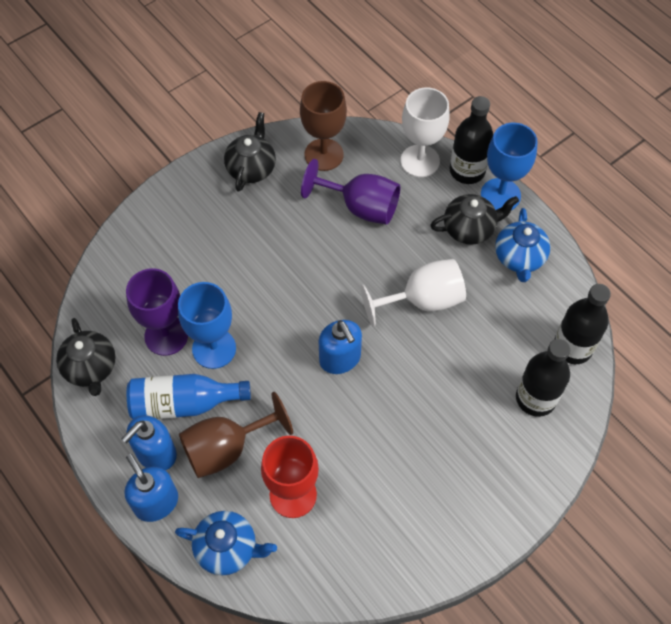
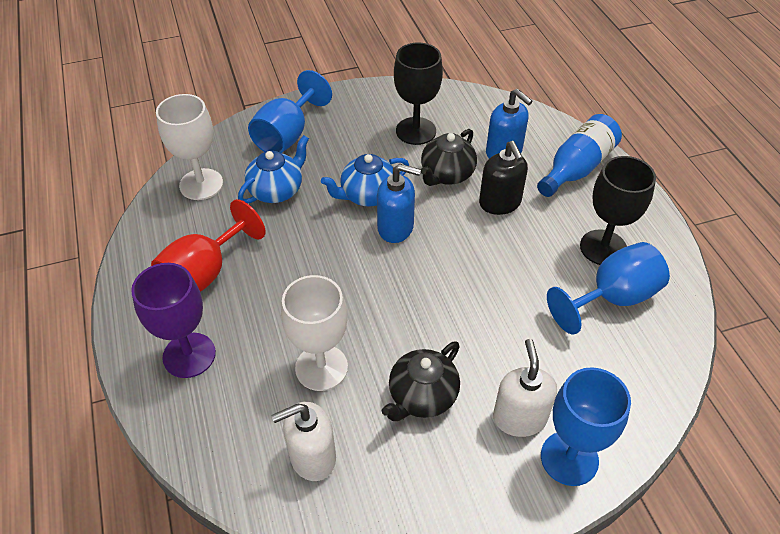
black bottle: [449,96,493,184] [516,339,571,417] [555,284,611,364] = 3 -> none = 0
black goblet: none = 0 -> [394,43,443,145] [580,156,656,265] = 2
black soap dispenser: none = 0 -> [479,141,528,215] = 1
black teapot: [56,318,116,396] [224,112,276,192] [430,194,519,245] = 3 -> [382,341,460,421] [421,129,477,186] = 2
blue goblet: [178,282,236,369] [481,123,538,210] = 2 -> [248,70,332,153] [541,367,631,486] [547,242,670,335] = 3
blue soap dispenser: [122,416,177,470] [124,454,178,522] [319,320,362,374] = 3 -> [377,164,421,243] [486,89,532,159] = 2
brown goblet: [179,392,293,478] [300,81,347,171] = 2 -> none = 0
purple goblet: [126,268,188,356] [301,159,400,225] = 2 -> [131,263,216,378] = 1
white soap dispenser: none = 0 -> [272,402,336,481] [493,339,557,437] = 2

